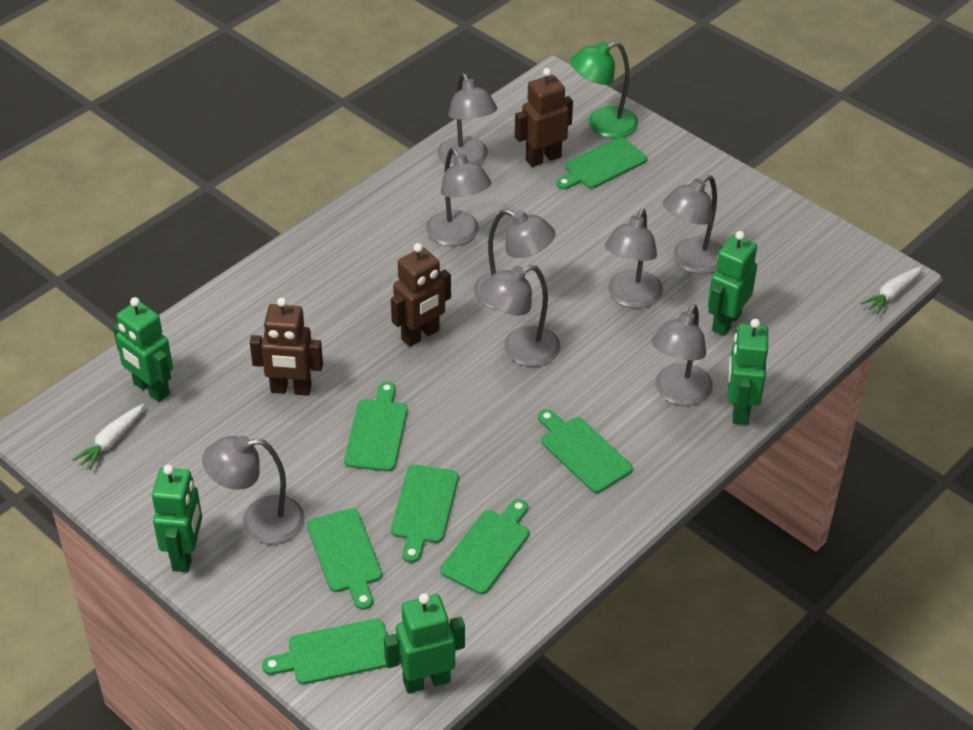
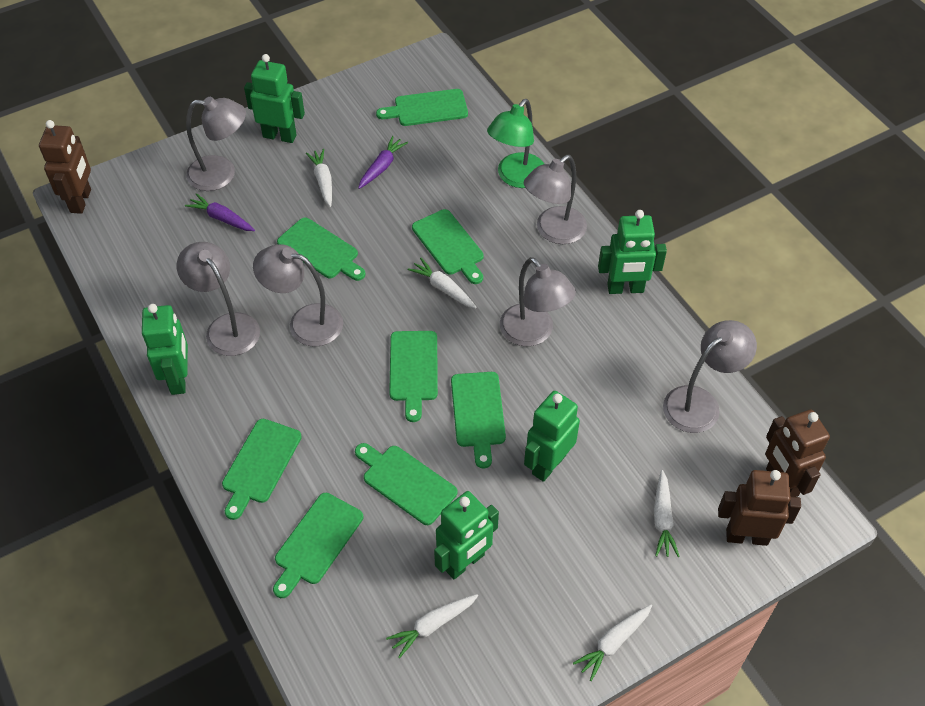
green cutting board: [262,619,387,684] [307,508,382,610] [344,382,408,472] [391,465,458,563] [440,499,529,594] [538,409,632,493] [556,137,647,190] = 7 -> [222,419,302,520] [273,493,363,598] [277,217,365,281] [355,443,458,525] [376,89,468,126] [389,331,438,422] [412,209,484,284] [451,372,506,469] = 8
grey lamp: [202,436,305,544] [426,148,491,246] [437,73,497,166] [474,209,556,310] [480,265,560,367] [605,209,663,308] [651,304,713,406] [663,175,723,274] = 8 -> [177,242,260,356] [186,97,246,191] [253,244,343,347] [500,257,576,346] [524,155,587,244] [663,320,757,433] = 6
purple carrot: none = 0 -> [185,193,255,231] [358,136,408,189] = 2
white carrot: [72,404,144,470] [860,266,922,315] = 2 -> [306,149,332,207] [386,594,478,658] [408,258,477,309] [573,605,652,681] [654,470,680,557] = 5

